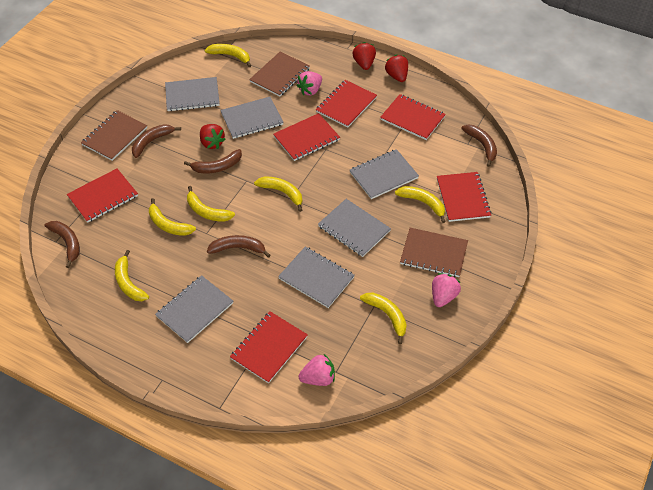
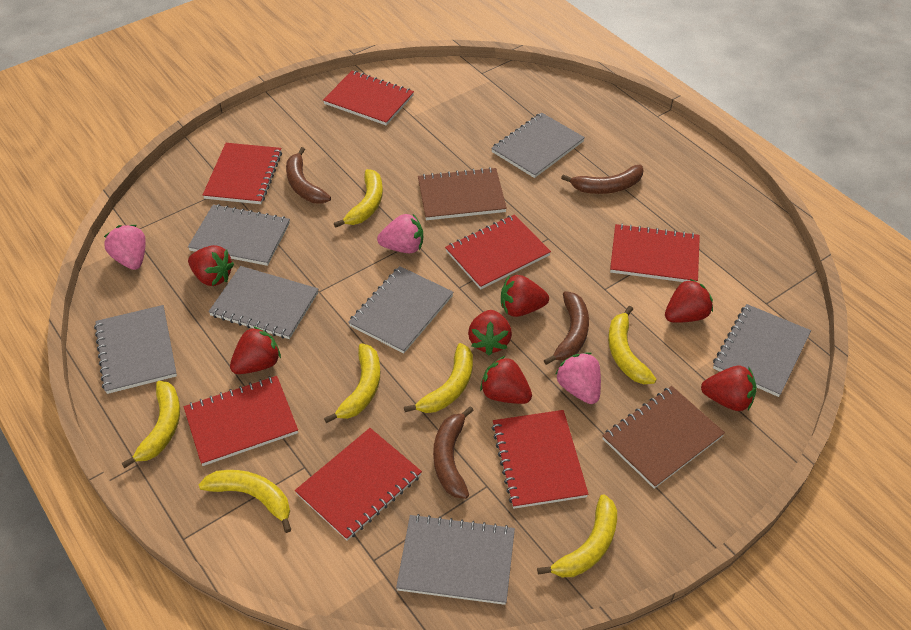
brown banana: [44,221,80,268] [132,124,181,158] [184,149,242,173] [207,235,271,258] [461,125,497,167] = 5 -> [286,147,331,204] [433,406,474,499] [544,291,589,365] [561,165,644,194] = 4
brown notebook: [81,110,147,161] [249,52,310,97] [400,228,468,277] = 3 -> [418,167,507,220] [602,386,725,489] = 2
grey notebook: [155,275,233,343] [165,77,220,112] [220,97,284,139] [278,247,355,308] [318,199,391,257] [350,149,419,199] = 6 -> [94,305,177,394] [188,204,290,266] [208,266,318,339] [348,266,454,353] [396,514,515,605] [491,112,585,178] [713,304,811,397] = 7
red notebook: [67,169,138,223] [230,311,308,383] [273,113,340,161] [316,80,377,128] [380,94,446,140] [437,172,492,222] = 6 -> [184,376,298,466] [203,143,282,204] [295,428,422,541] [323,71,414,126] [445,215,551,289] [491,410,588,509] [610,224,700,282] = 7
red strawberry: [200,124,226,149] [352,42,376,70] [385,55,408,82] = 3 -> [188,245,234,286] [230,326,281,374] [468,310,512,355] [480,356,532,404] [501,275,549,317] [665,278,713,323] [701,366,757,411] = 7

